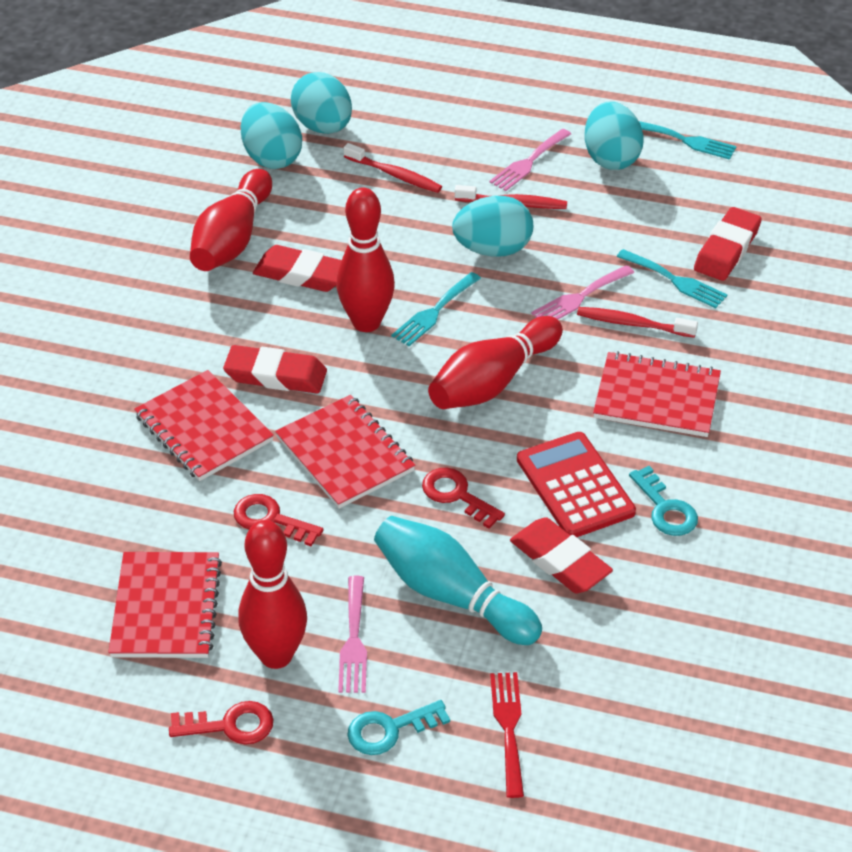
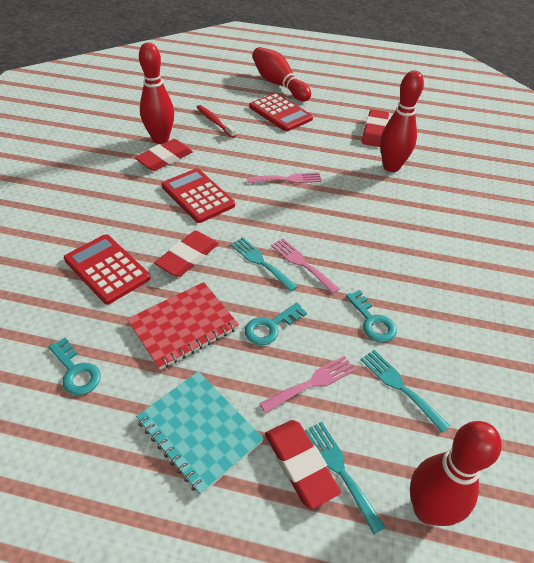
red calculator: [517,432,636,537] = 1 -> [64,234,151,304] [162,168,235,223] [249,93,313,132] = 3
red fork: [490,672,524,798] = 1 -> none = 0
red key: [169,701,274,745] [234,494,323,547] [422,468,505,529] = 3 -> none = 0
red notebook: [108,552,222,658] [134,370,274,481] [275,395,415,509] [593,351,721,437] = 4 -> [127,282,239,370] = 1
red toothbrush: [344,143,442,193] [455,185,567,209] [577,307,698,338] = 3 -> [196,105,236,138] = 1
turquoise bowling pin: [374,516,542,645] = 1 -> none = 0
turquoise egg: [241,102,302,169] [291,72,352,134] [452,196,533,257] [585,102,644,170] = 4 -> none = 0
turquoise key: [347,700,450,755] [629,466,698,536] = 2 -> [48,338,101,395] [245,302,307,345] [346,290,397,342] = 3
turquoise notebook: none = 0 -> [136,371,264,495] = 1

